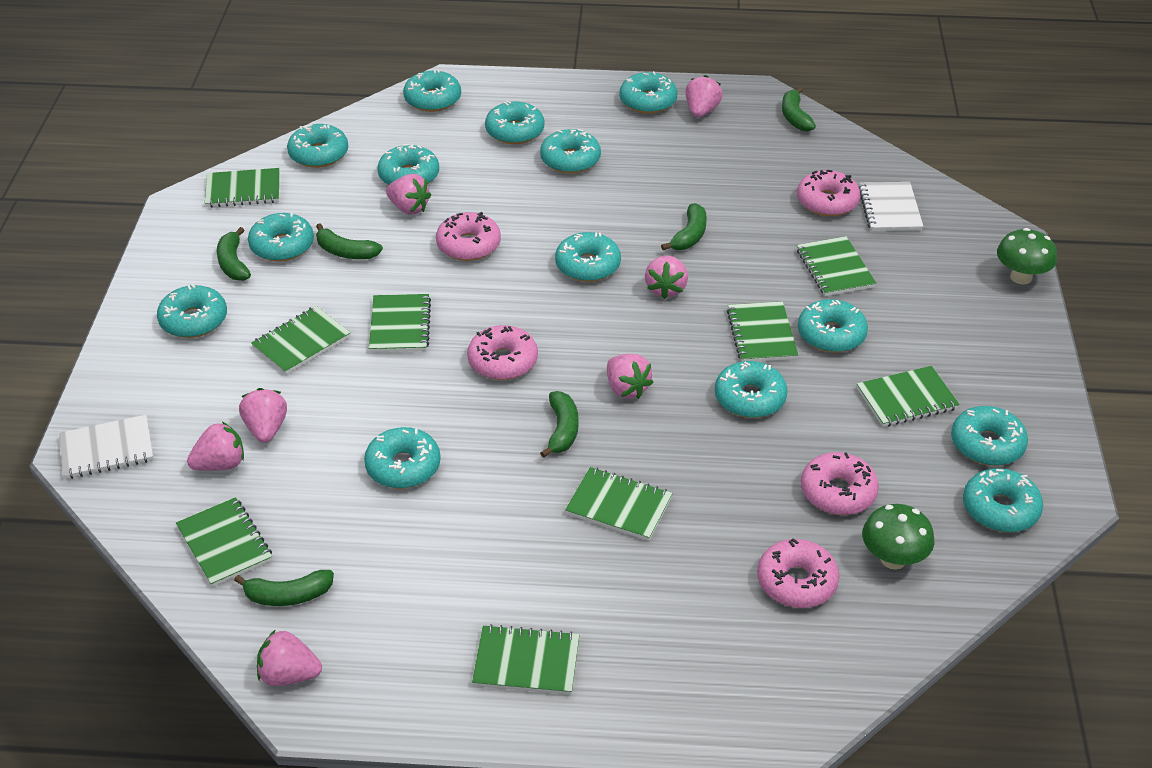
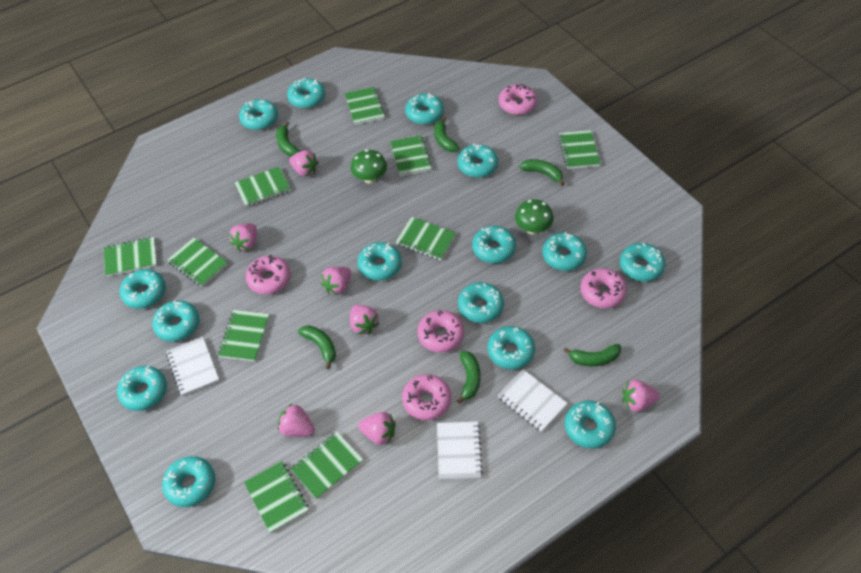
green notebook: [176,497,272,587] [205,168,280,208] [251,306,351,375] [369,294,431,352] [472,624,580,695] [565,467,673,541] [727,301,798,362] [797,236,876,296] [857,366,960,427] = 9 -> [104,237,157,277] [167,238,228,287] [218,310,270,362] [235,167,291,207] [244,461,309,533] [291,431,363,499] [345,87,385,125] [390,135,432,176] [396,217,456,260] [558,130,600,169] = 10
turquoise donut: [157,284,227,338] [248,213,314,262] [287,124,348,168] [364,427,441,489] [377,144,439,185] [403,69,461,112] [485,101,544,144] [540,129,601,174] [555,232,621,282] [620,71,677,114] [715,361,788,418] [798,299,868,353] [951,406,1028,466] [963,468,1043,533] = 14 -> [117,366,167,411] [120,269,166,309] [152,300,199,342] [162,456,215,507] [239,99,278,130] [287,78,325,108] [358,242,402,281] [405,93,444,124] [457,143,498,178] [458,282,504,323] [472,226,516,263] [488,326,535,369] [542,232,587,271] [565,400,616,449] [620,243,665,282] = 15
white notebook: [59,415,153,479] [859,182,923,231] = 2 -> [166,337,219,396] [437,421,483,480] [498,369,568,432] = 3

